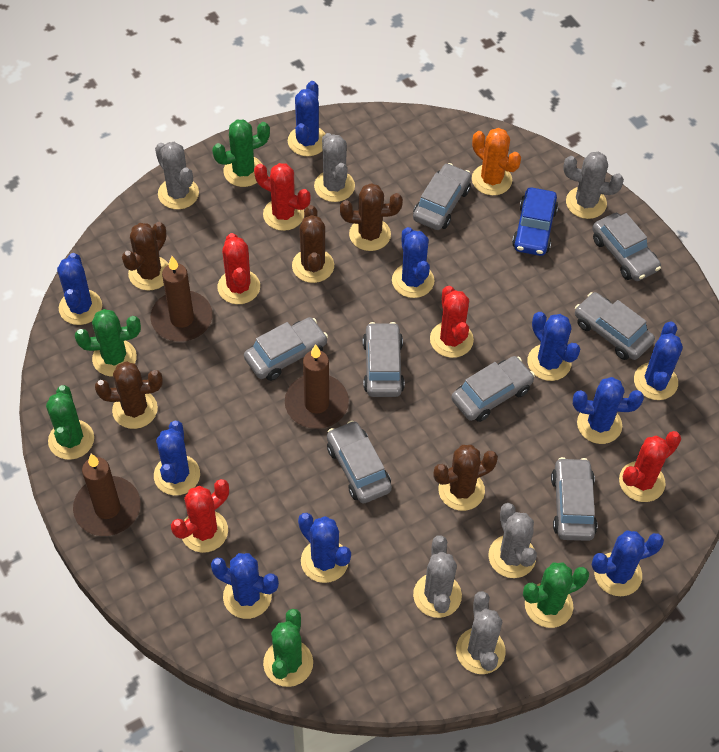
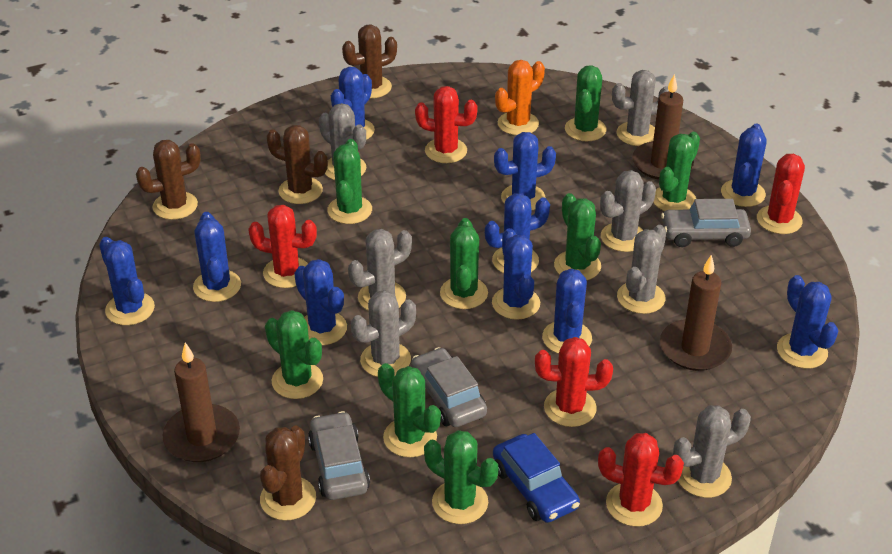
brown cactus: [95,361,162,429] [122,222,169,291] [292,205,334,283] [340,183,403,251] [433,445,498,511] = 5 -> [136,140,201,220] [260,426,316,521] [266,125,328,204] [342,24,397,98] = 4
green cactus: [46,385,94,460] [75,309,141,377] [212,120,270,187] [263,609,313,687] [523,563,589,628] = 5 -> [265,310,323,399] [327,139,372,224] [378,363,441,457] [424,430,498,524] [440,218,488,309] [554,193,601,280] [565,65,607,141] [653,132,700,211] = 8
grey cactus: [155,142,199,209] [314,133,355,202] [413,535,462,618] [456,591,506,674] [488,503,537,578] [563,152,624,219] = 6 -> [319,103,366,180] [348,229,412,311] [351,290,416,377] [600,170,656,252] [612,70,670,146] [617,225,667,314] [673,405,751,498] = 7
grey car: [244,317,328,381] [327,420,392,504] [363,322,405,397] [413,163,471,230] [452,356,535,422] [551,457,597,541] [575,292,655,360] [592,213,661,281] = 8 -> [308,411,370,500] [411,347,487,427] [661,199,751,247] = 3

